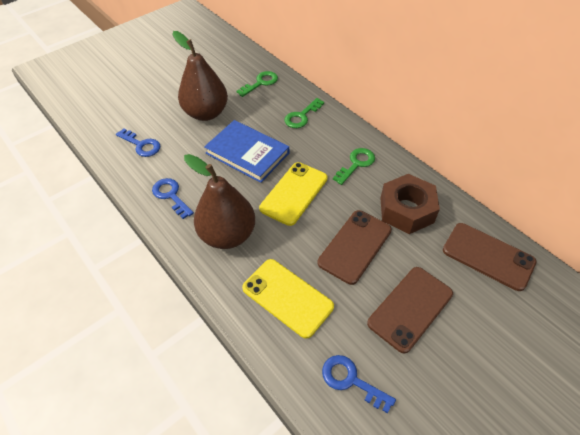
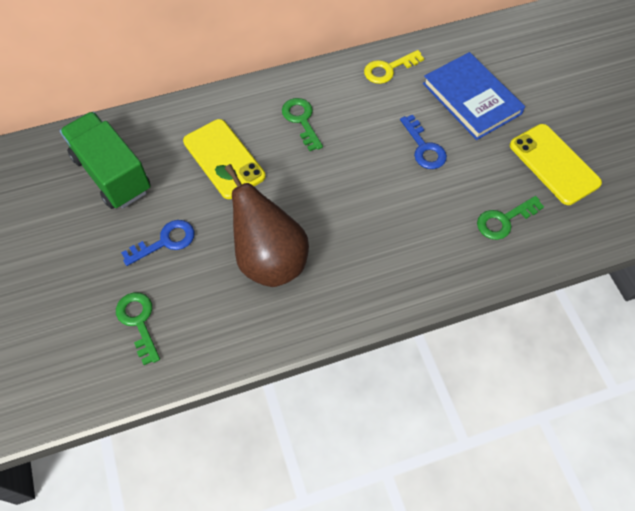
blue key: [116,128,160,157] [152,178,194,219] [322,355,396,413] = 3 -> [121,220,194,266] [400,115,447,169] = 2
brown nut: [381,174,440,234] = 1 -> none = 0
brown pear: [172,31,228,121] [184,154,255,249] = 2 -> [215,164,309,287] = 1
brown phone: [318,210,392,285] [367,267,453,354] [443,223,537,291] = 3 -> none = 0
green truck: none = 0 -> [60,112,151,209] = 1
yellow key: none = 0 -> [364,50,424,84] = 1

